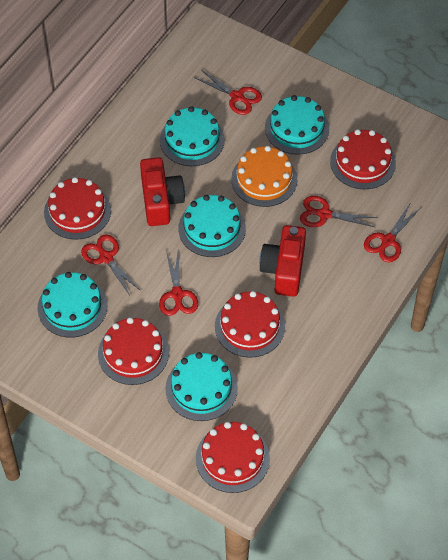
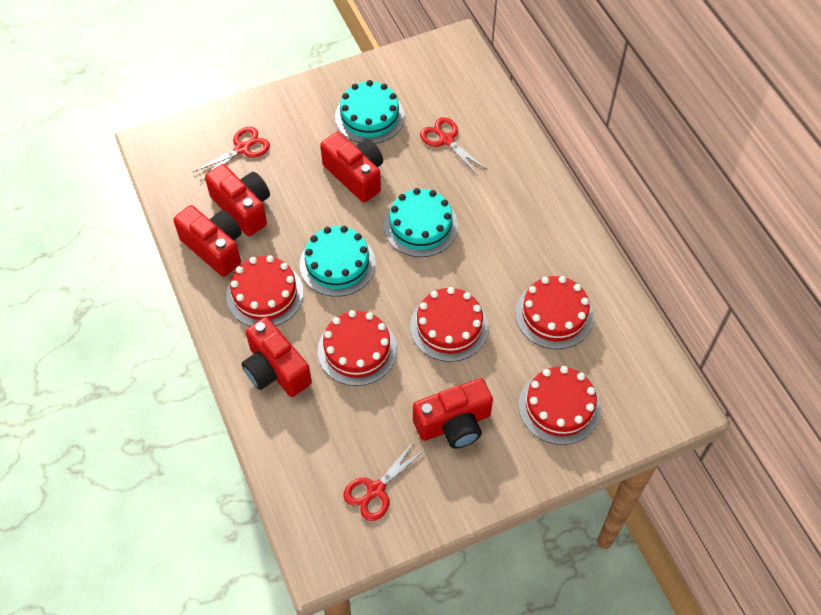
orange cake: [231,146,297,207] = 1 -> none = 0
red camera: [140,157,185,226] [259,225,306,297] = 2 -> [173,205,241,277] [205,164,270,236] [242,317,312,397] [320,132,383,202] [413,378,493,449] = 5
red scissors: [81,234,141,297] [159,251,198,316] [194,70,262,115] [300,196,377,227] [364,202,420,262] = 5 -> [193,127,270,181] [344,440,426,521] [420,117,488,176] = 3
turquoise cake: [38,272,107,337] [160,106,225,166] [165,352,238,421] [178,195,246,257] [265,95,329,155] = 5 -> [300,226,376,297] [335,80,405,144] [384,188,458,257] = 3

